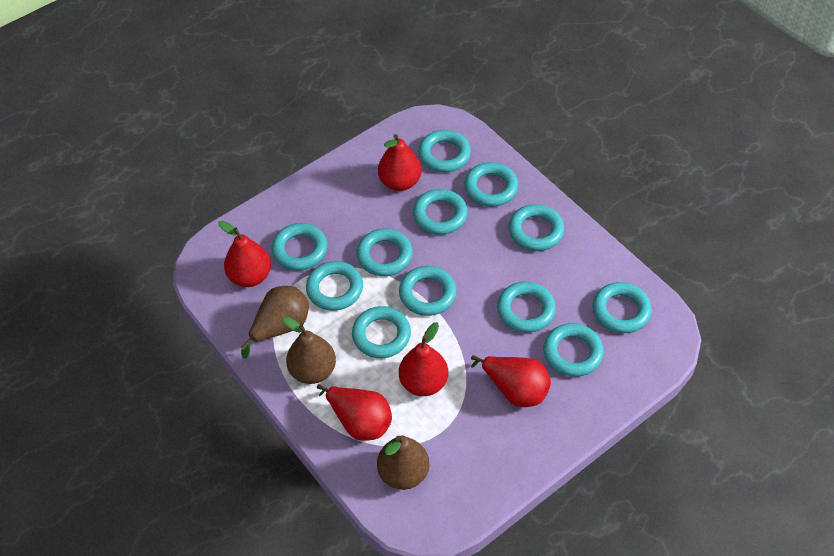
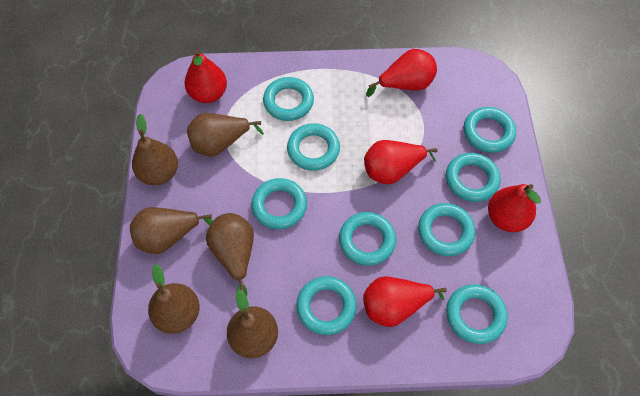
brown pear: [241,286,309,359] [283,317,336,384] [377,436,429,490] = 3 -> [130,207,213,254] [132,114,178,185] [148,264,200,334] [187,113,264,157] [206,213,254,296] [227,289,278,358] = 6
turquoise ring: [272,223,327,271] [306,261,363,311] [352,306,411,358] [357,229,413,276] [399,266,457,316] [413,189,468,235] [418,130,471,172] [464,162,518,207] [497,282,556,333] [509,204,564,251] [543,323,604,377] [593,282,652,333] = 12 -> [251,178,307,229] [263,77,314,121] [287,123,340,171] [296,276,357,335] [339,212,396,266] [418,203,475,256] [446,153,501,202] [446,284,508,344] [464,107,516,153] = 9

